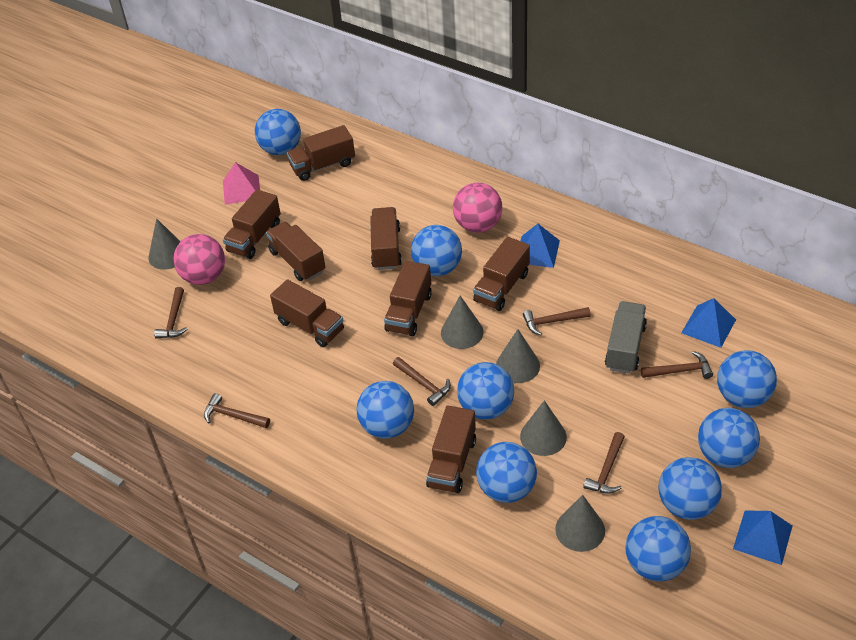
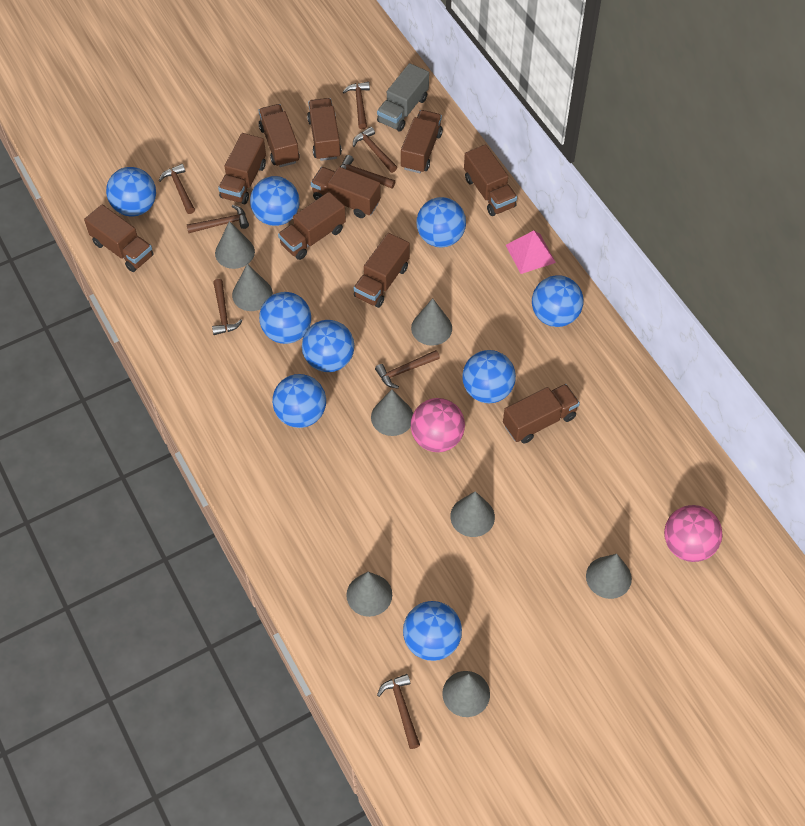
blue pyramid: [521,224,560,268] [681,298,736,348] [733,510,792,565] = 3 -> none = 0
brown hammer: [154,287,187,339] [204,393,270,428] [393,357,451,406] [523,307,591,335] [583,432,625,494] [641,351,713,379] = 6 -> [159,164,195,214] [187,205,249,233] [212,279,242,335] [340,155,395,189] [343,82,370,129] [353,127,397,173] [375,350,440,388] [377,674,420,749] = 8
brown truck: [223,189,281,259] [266,222,326,281] [270,279,344,347] [287,125,355,181] [370,207,402,270] [384,261,432,336] [426,405,476,493] [473,237,530,311] = 8 -> [84,204,154,272] [218,133,266,204] [259,104,300,167] [278,192,346,260] [307,98,342,161] [311,167,381,218] [354,233,410,308] [401,110,443,173] [464,144,517,216] [503,384,580,444] = 10
grey cone: [148,218,180,270] [441,296,484,349] [496,329,540,383] [520,400,567,456] [555,495,605,552] = 5 -> [215,221,255,269] [232,264,273,311] [346,572,392,617] [371,390,413,436] [411,298,452,346] [442,671,490,717] [450,491,495,537] [586,554,632,599] = 8

